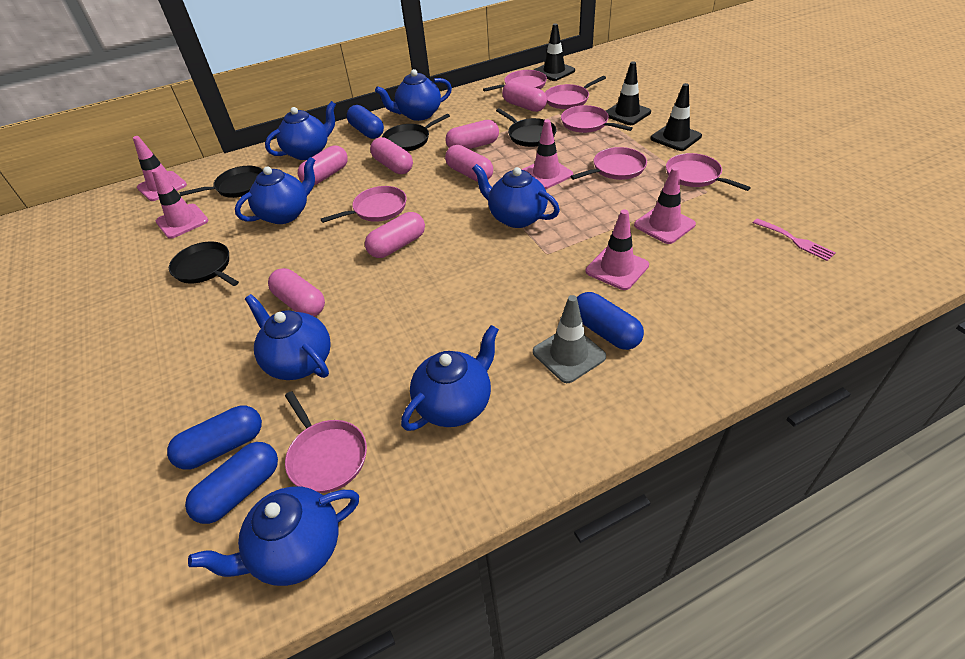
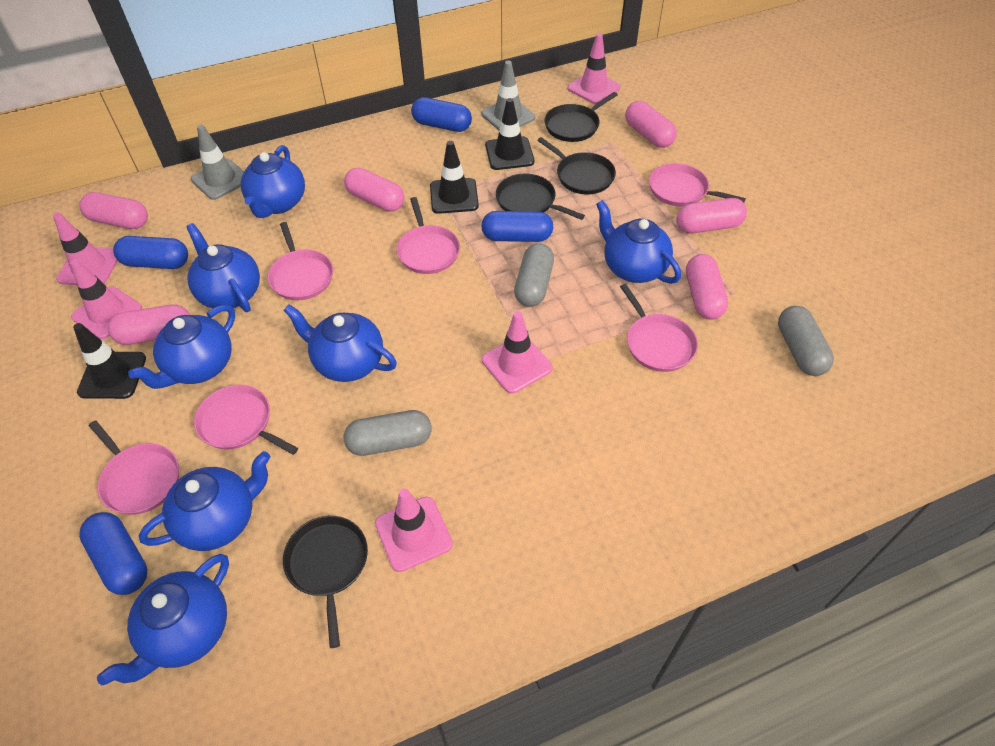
grey capsule: none = 0 -> [344,410,432,456] [514,243,554,307] [778,306,834,376] = 3
grey traffic cone: [533,295,606,383] = 1 -> [191,124,244,200] [481,61,535,130] = 2
pink capsule: [268,268,325,317] [298,145,348,185] [365,212,425,258] [370,137,413,174] [445,120,499,149] [445,145,493,182] [502,81,547,112] = 7 -> [79,192,148,229] [108,304,190,345] [344,168,404,212] [625,101,677,148] [676,198,747,233] [686,254,728,320] = 6
pink fork: [753,218,836,261] = 1 -> none = 0
pink pan: [285,391,367,493] [321,186,407,223] [483,70,547,92] [545,76,606,109] [561,105,633,133] [570,147,647,180] [666,153,751,191] = 7 -> [89,421,179,515] [194,385,298,455] [268,222,333,300] [397,197,460,274] [620,284,698,372] [649,163,746,207] = 6

